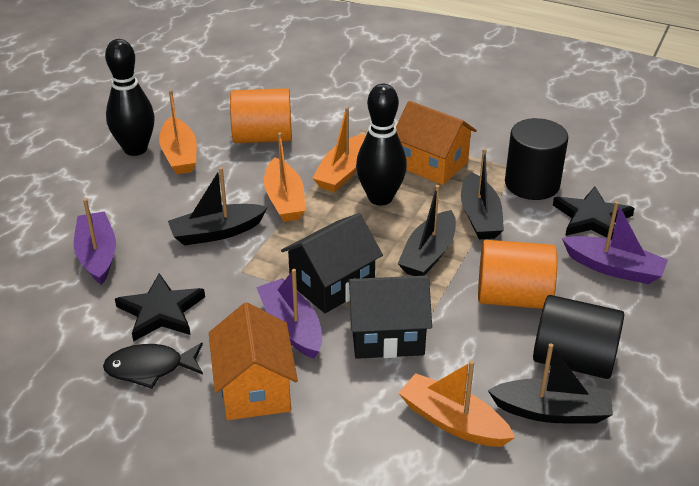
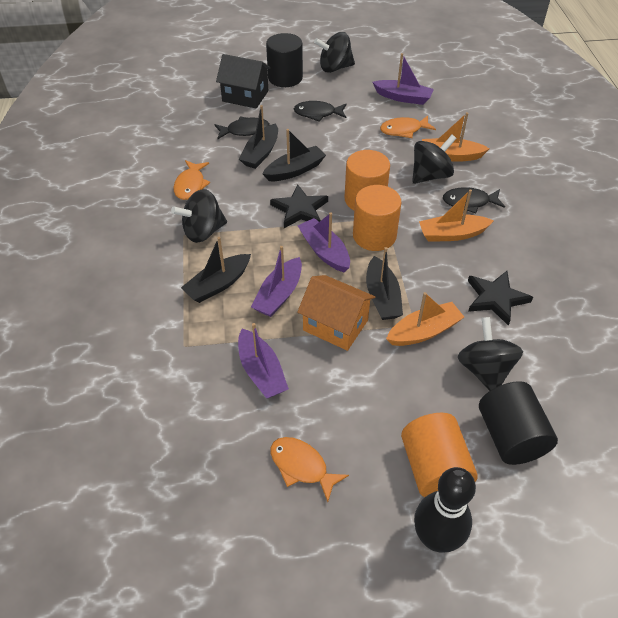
black bowling pin: [105,39,155,156] [356,84,407,206] = 2 -> [414,467,476,553] = 1
black fish: [103,343,203,389] = 1 -> [214,117,270,140] [294,101,347,122] [443,187,505,213] = 3
black house: [281,213,383,313] [347,275,432,359] = 2 -> [216,54,271,109] = 1
black spinning top: none = 0 -> [171,189,227,243] [314,32,355,73] [412,135,457,184] [458,317,523,391] = 4
orange boat: [159,90,197,174] [264,133,305,222] [312,107,366,192] [399,361,515,447] = 4 -> [386,292,464,346] [419,189,494,242] [422,112,490,162] = 3
orange cylinder: [230,88,292,143] [478,240,557,309] = 2 -> [345,150,390,210] [353,185,402,251] [401,413,478,497] = 3
orange fish: none = 0 -> [173,160,210,200] [270,437,349,502] [380,116,436,138] = 3
orange house: [209,302,298,420] [396,101,477,185] = 2 -> [297,275,375,351] = 1
purple boat: [74,198,116,285] [256,269,322,359] [562,201,668,284] = 3 -> [238,323,289,398] [251,246,302,317] [298,212,350,272] [373,53,434,105] = 4

